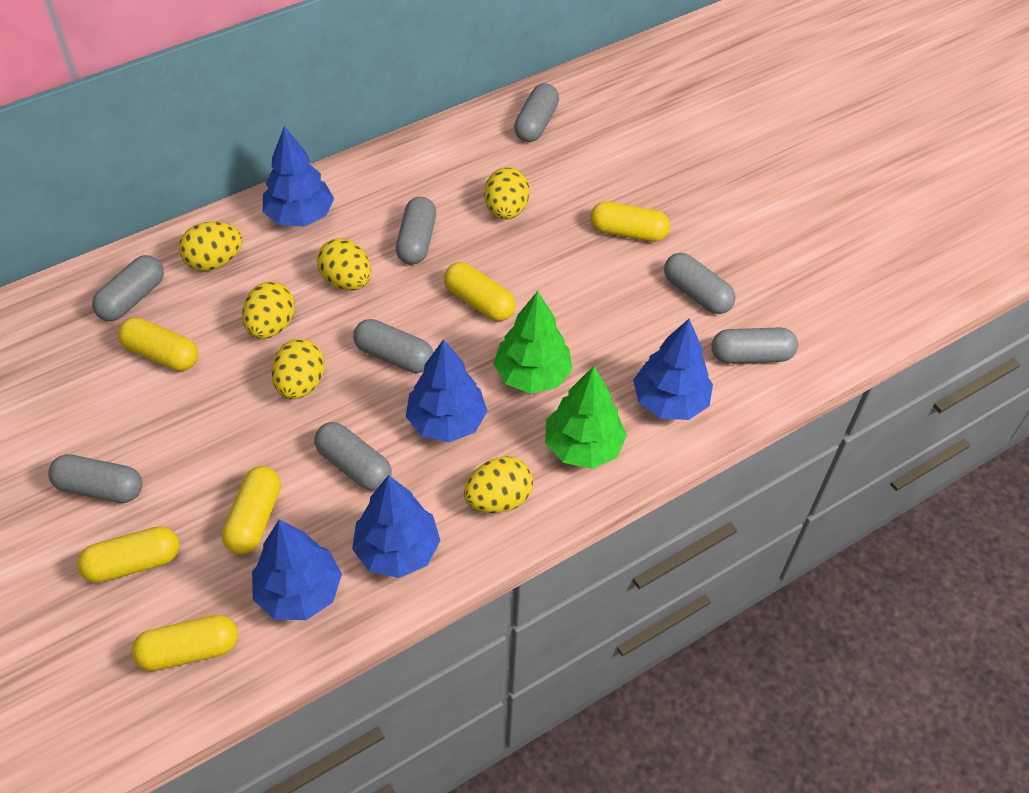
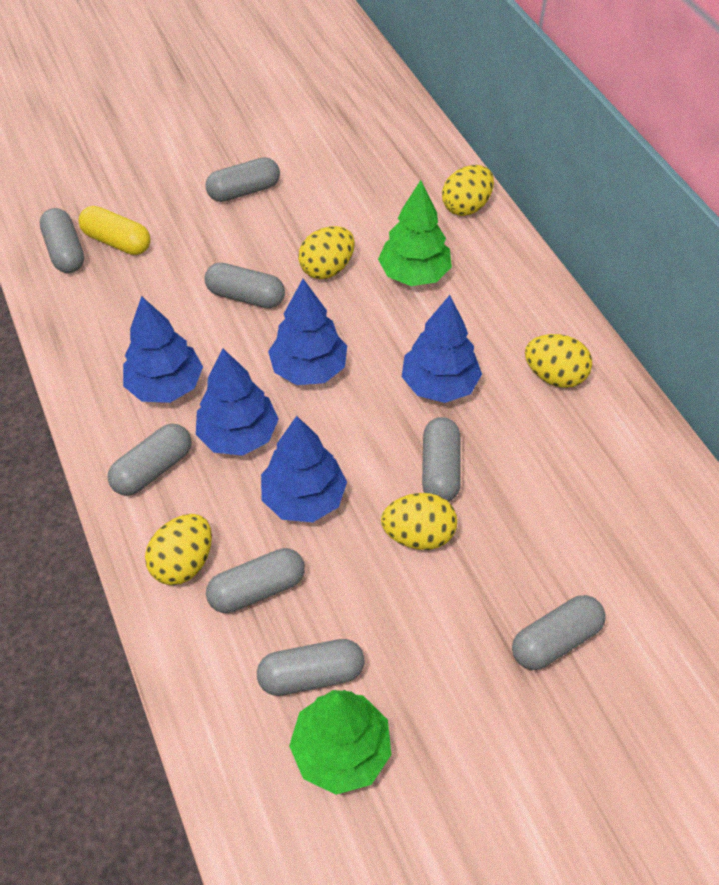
yellow capsule: [77,526,179,583] [118,317,198,371] [131,615,238,671] [222,466,281,554] [444,262,516,321] [590,202,670,242] = 6 -> [79,206,151,255] = 1
yellow egg: [179,221,243,271] [242,281,295,339] [271,339,325,400] [317,238,371,291] [464,456,533,513] [484,167,530,220] = 6 -> [145,514,212,585] [298,226,355,279] [381,493,457,550] [442,165,494,216] [525,334,592,388] = 5

